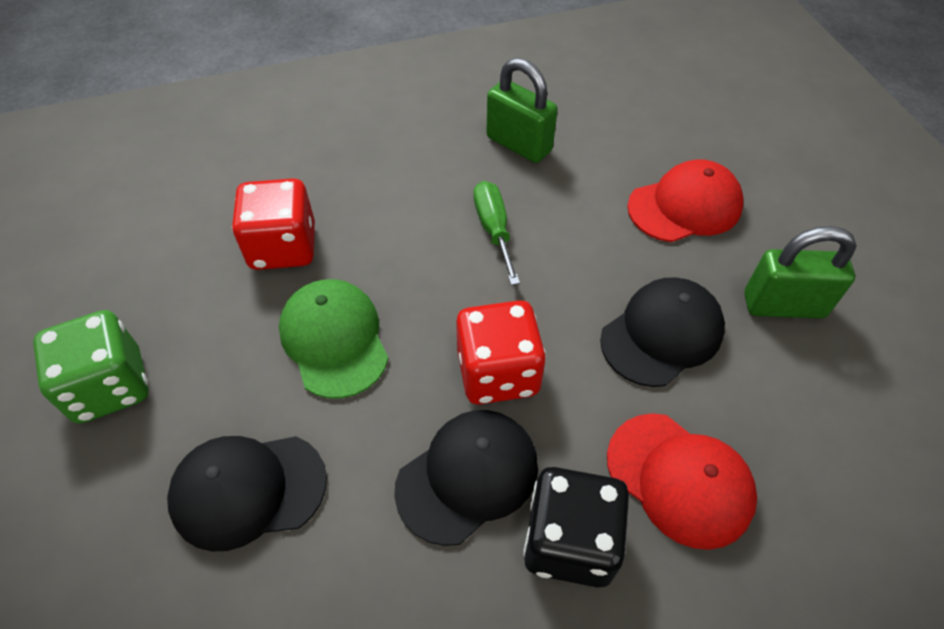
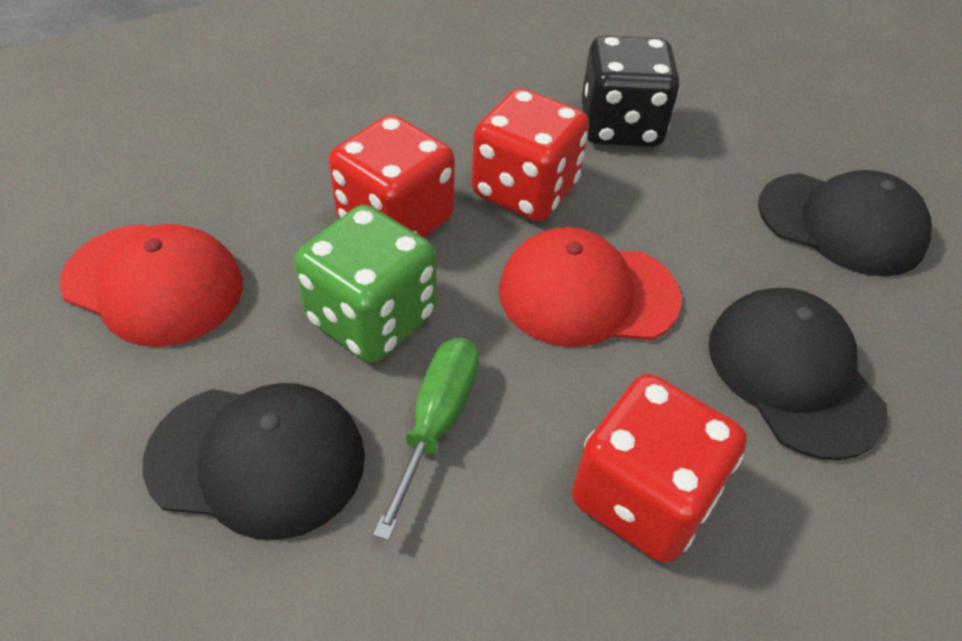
green cap: [279,279,389,398] = 1 -> none = 0
green padlock: [486,58,558,163] [744,226,857,319] = 2 -> none = 0
red dice: [232,178,315,270] [456,300,546,405] = 2 -> [329,115,455,238] [472,88,589,221] [572,374,747,563] = 3

